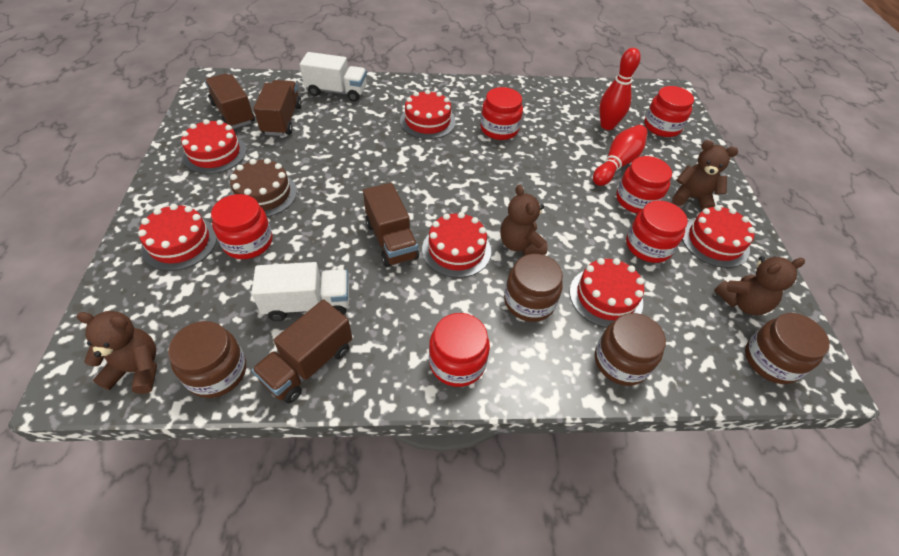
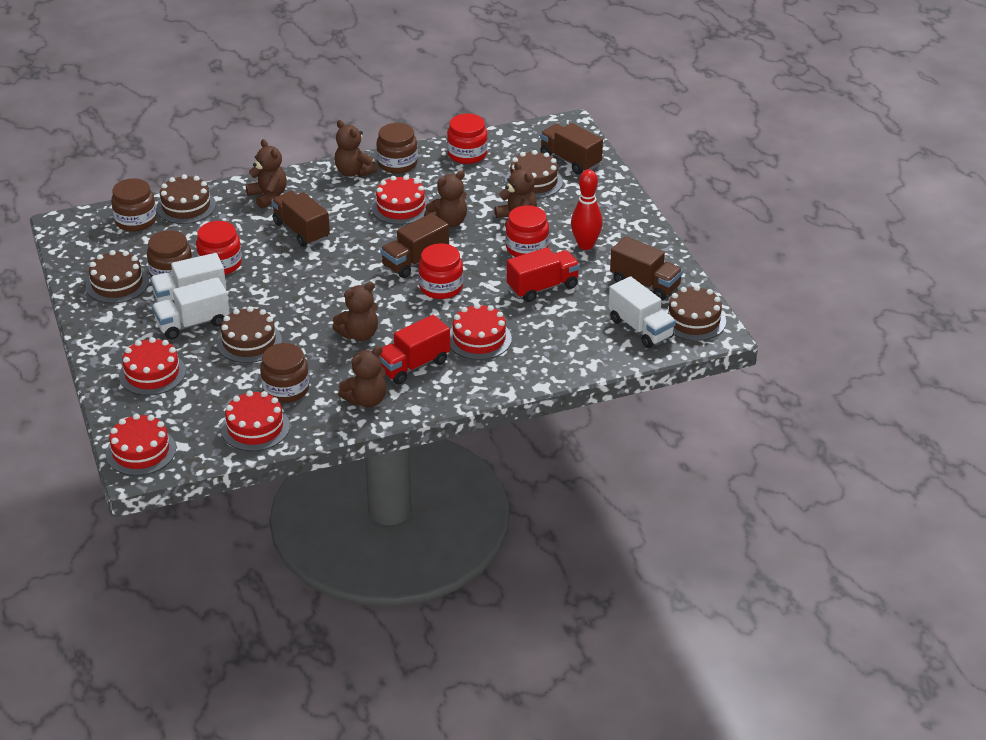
brown cake: [230,158,297,217] = 1 -> [86,250,149,303] [156,174,216,224] [217,306,282,363] [505,150,563,199] [665,285,726,341] = 5
brown teddy bear: [77,311,157,394] [500,184,548,255] [672,140,738,211] [714,256,805,316] = 4 -> [246,139,287,209] [332,282,378,341] [334,120,377,177] [338,346,386,408] [424,171,467,227] [494,162,537,227] = 6
red bowling pin: [593,125,648,186] [599,48,641,130] = 2 -> [571,169,603,250] = 1
red cake: [138,204,217,271] [181,119,246,174] [400,89,456,139] [422,212,491,278] [570,258,644,328] [682,205,755,268] = 6 -> [106,414,176,476] [119,337,186,396] [221,391,290,451] [371,175,430,225] [450,303,512,360] = 5
red jar: [211,194,273,259] [429,313,490,387] [481,87,523,140] [616,156,672,214] [626,201,687,263] [644,86,694,137] = 6 -> [196,221,242,275] [419,243,463,299] [447,114,488,164] [506,205,549,257] = 4
red truck: none = 0 -> [379,315,450,384] [507,247,580,302] = 2
white truck: [251,262,349,321] [300,52,367,101] = 2 -> [150,253,226,302] [152,277,230,339] [608,276,676,348] = 3

